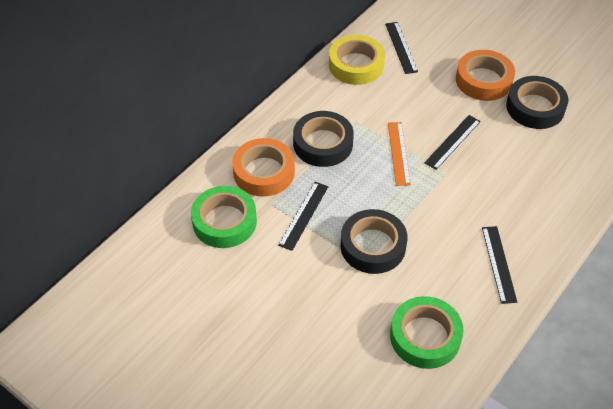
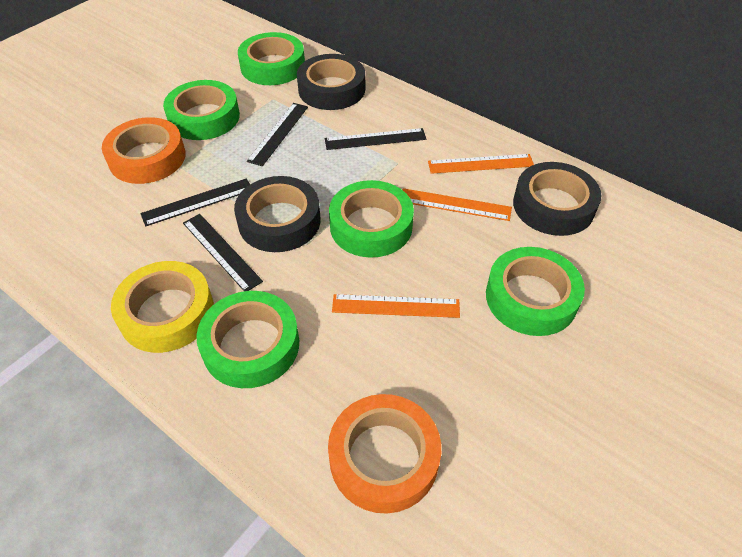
green tape: [191,186,257,248] [390,296,464,369] = 2 -> [163,80,240,140] [196,291,299,388] [238,32,305,85] [329,180,414,258] [486,247,585,336] = 5
orange ruler: [388,122,411,186] = 1 -> [332,294,460,318] [403,188,512,221] [428,154,534,174] = 3

